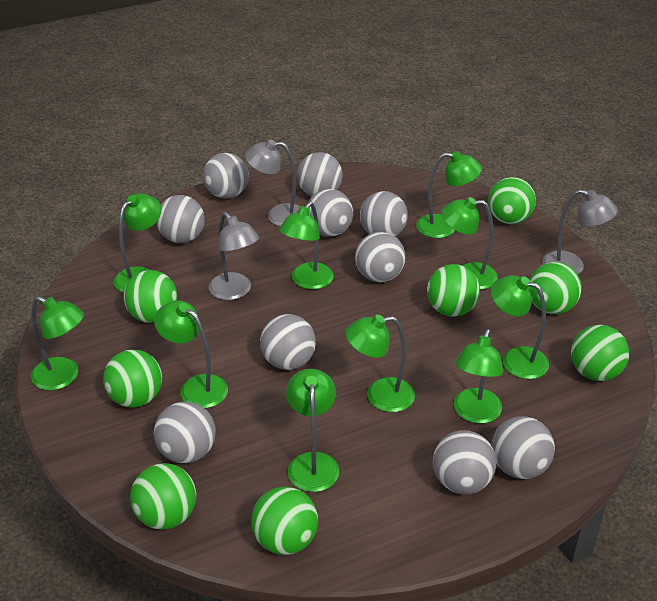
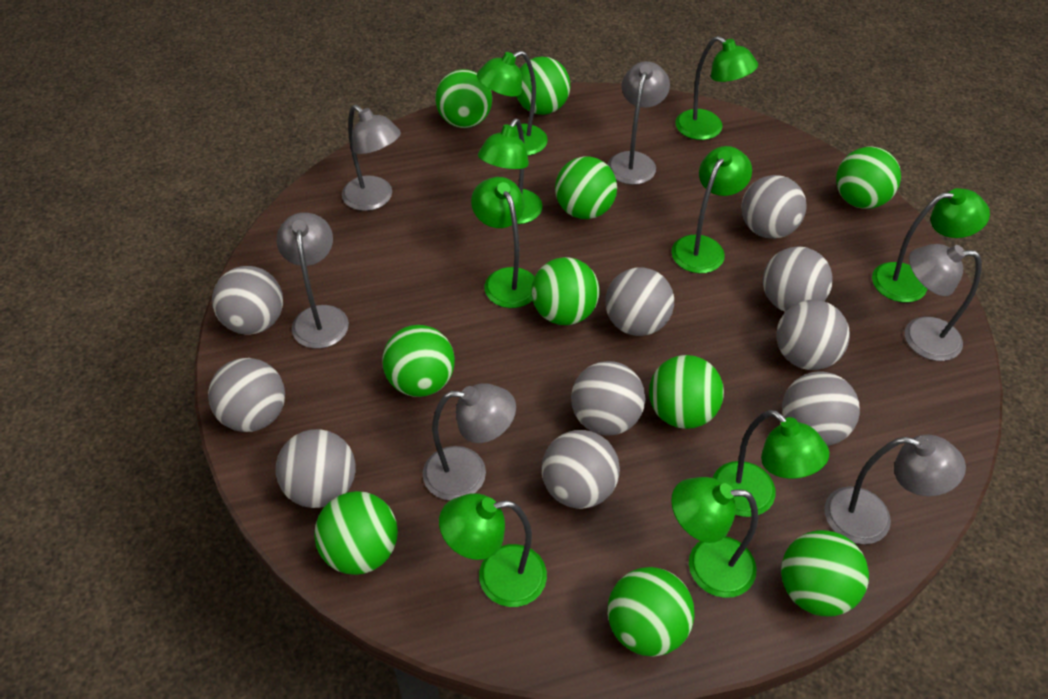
green ball: [103,350,162,407] [123,270,177,323] [130,463,196,530] [251,487,318,555] [427,264,480,317] [488,177,536,224] [530,262,582,314] [571,325,629,381] = 8 -> [314,491,398,575] [382,325,455,397] [435,69,492,128] [516,57,570,115] [531,257,600,325] [555,156,617,219] [608,567,695,657] [649,355,724,429] [781,530,869,616] [836,147,901,209] = 10
green lamp: [31,296,84,390] [114,193,161,293] [154,301,228,408] [279,202,334,290] [286,369,339,492] [345,315,415,412] [416,151,482,238] [441,197,498,290] [454,329,503,424] [491,275,549,379] = 10 -> [439,493,547,607] [471,177,535,308] [477,51,548,156] [478,118,543,224] [671,146,752,273] [671,477,758,598] [675,36,758,140] [713,410,829,517] [872,188,990,303] = 9
grey lamp: [209,212,259,300] [245,140,300,226] [542,189,618,274] = 3 -> [276,213,349,349] [342,105,401,211] [423,383,516,500] [607,61,670,185] [824,435,966,544] [905,244,982,361] = 6

